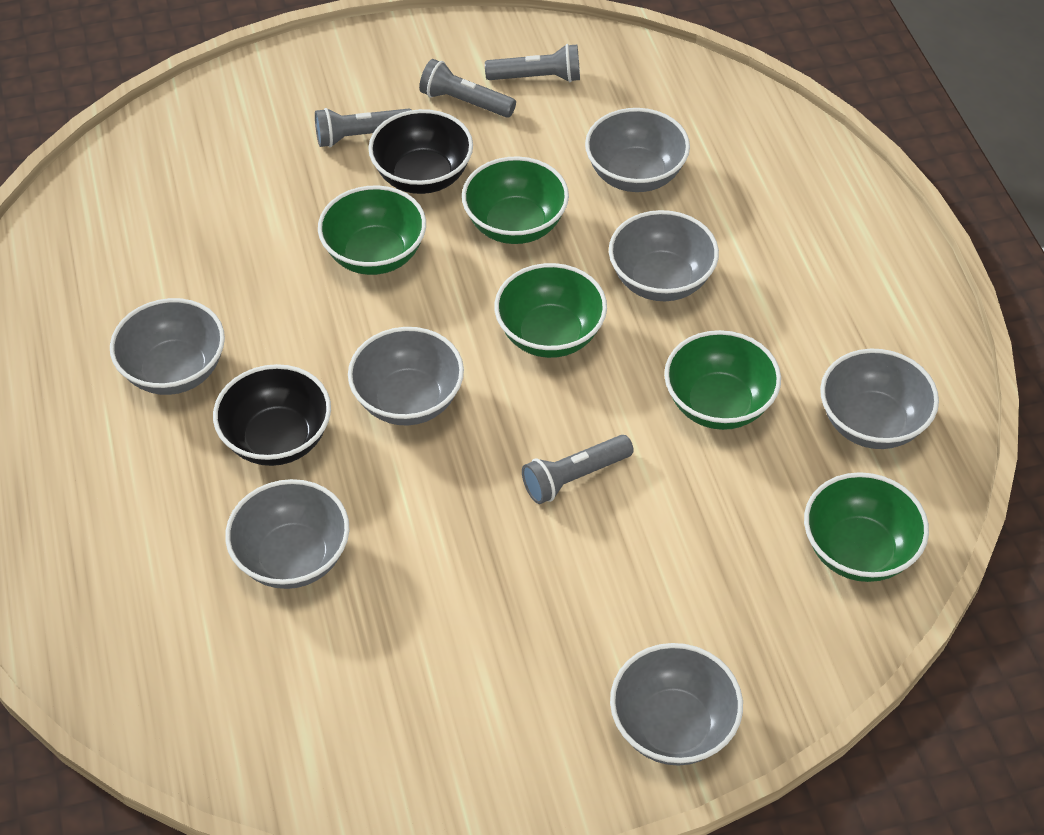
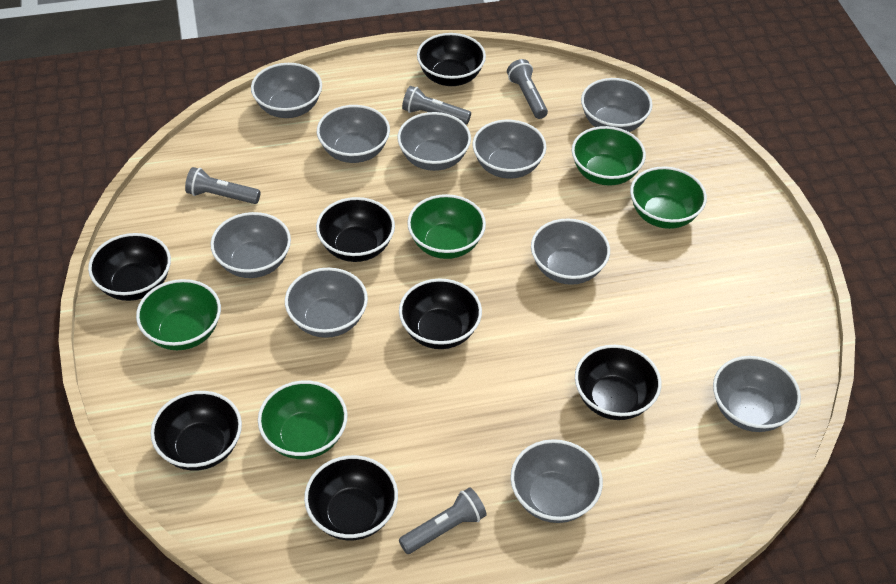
black bowl: [213,364,331,466] [368,109,473,194] = 2 -> [88,233,171,301] [151,391,242,471] [304,455,398,540] [316,197,395,262] [399,278,482,349] [417,33,486,86] [575,345,661,420] = 7
grey bowl: [110,298,225,395] [225,479,350,589] [348,327,464,425] [585,108,690,192] [609,210,719,301] [610,643,743,766] [820,349,939,449] = 7 -> [211,212,291,278] [251,63,322,118] [285,267,368,338] [317,105,390,163] [397,112,471,171] [472,120,546,179] [510,439,603,523] [531,218,610,285] [581,78,653,132] [713,356,801,432] = 10

